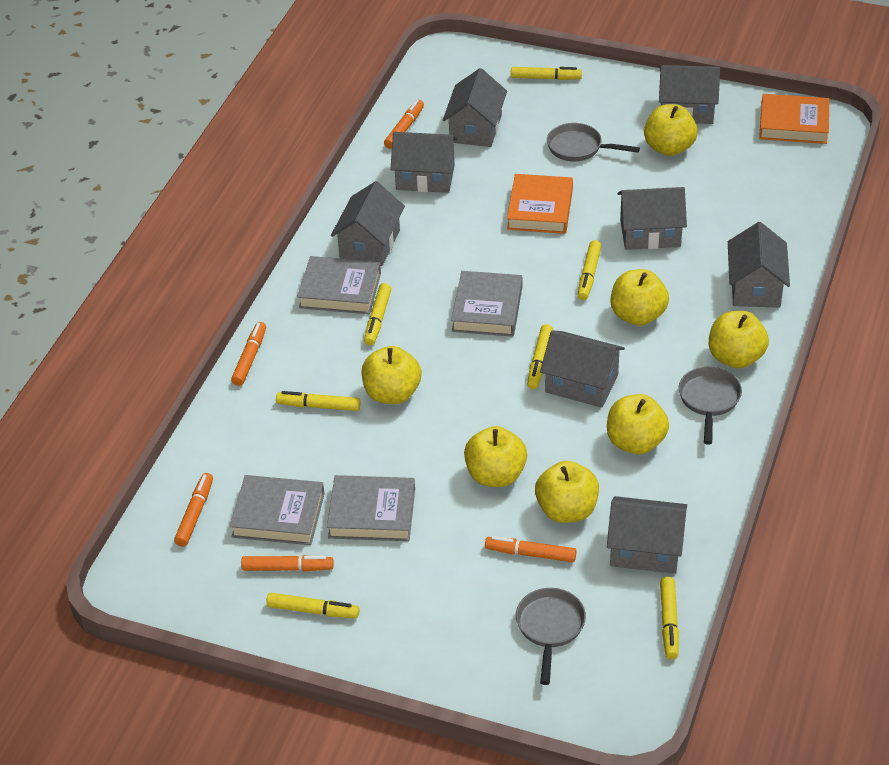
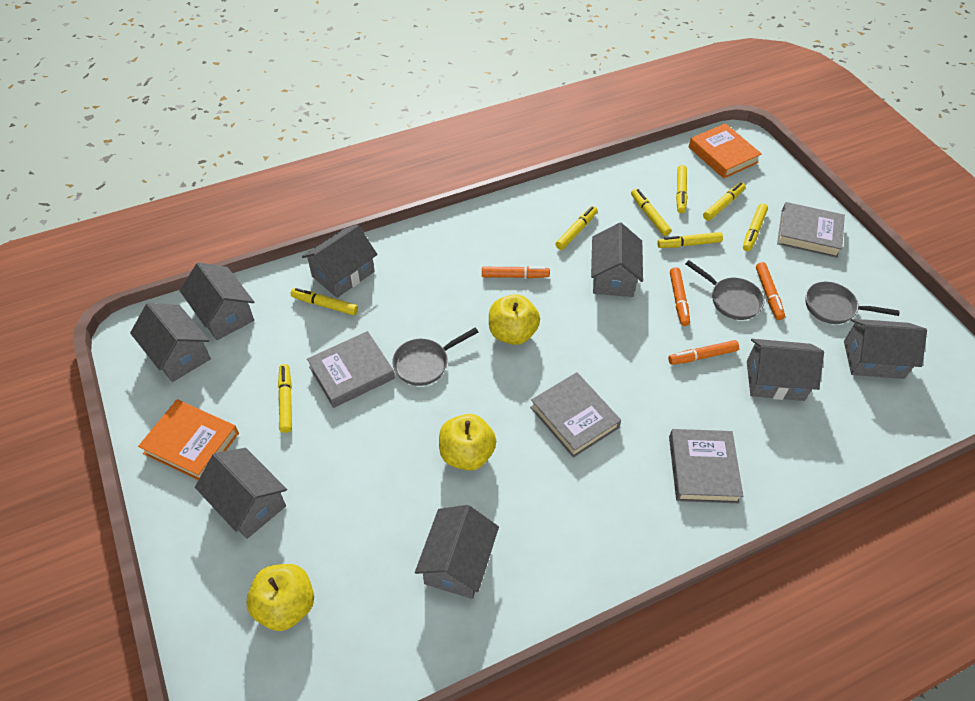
orange marker: [174,473,213,546] [231,322,266,386] [241,555,334,571] [384,100,424,149] [485,536,576,562] = 5 -> [482,266,550,278] [668,340,739,365] [670,267,690,326] [756,262,785,320] = 4
yellow apple: [362,346,422,404] [464,426,527,487] [535,461,599,523] [607,394,669,454] [611,269,669,326] [644,104,698,156] [709,311,769,368] = 7 -> [246,564,314,631] [439,414,496,471] [489,294,540,345] = 3
yellow marker: [266,593,359,618] [276,391,361,411] [364,283,391,346] [511,67,582,80] [527,324,553,389] [578,240,601,300] [660,577,679,659] = 7 -> [278,364,292,433] [291,288,358,315] [556,206,598,250] [631,189,671,236] [657,232,723,248] [676,165,687,213] [703,182,746,221] [743,203,768,251] = 8

